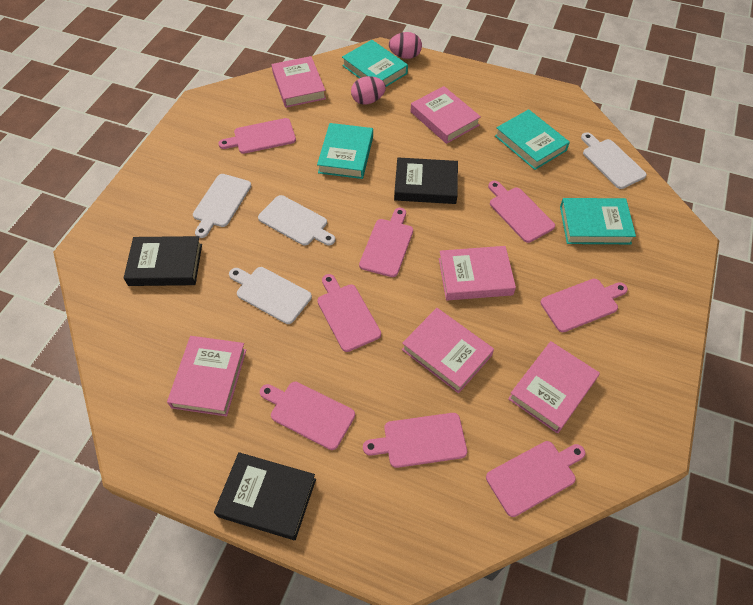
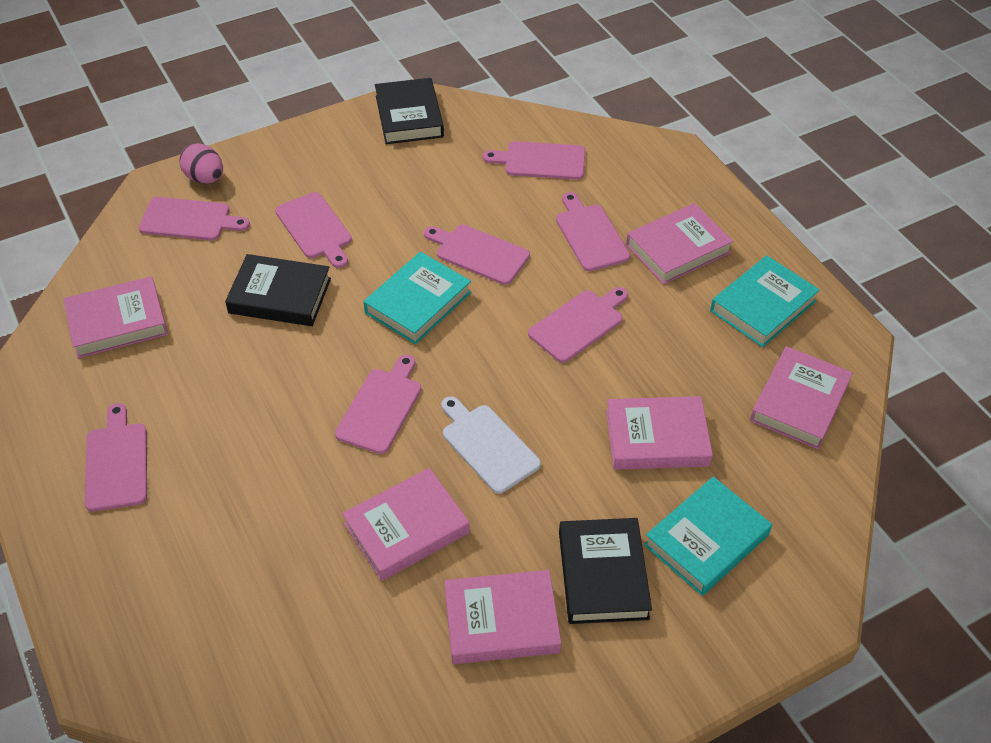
pink egg: [351,76,386,104] [389,32,422,59] = 2 -> [179,143,223,184] = 1
turquoise book: [317,123,373,179] [342,40,408,87] [495,109,570,170] [560,198,636,244] = 4 -> [364,252,471,344] [644,476,772,596] [710,256,820,347] = 3
white cutting board: [193,174,251,238] [229,267,312,324] [258,195,335,246] [581,132,647,189] = 4 -> [441,396,541,494] = 1

